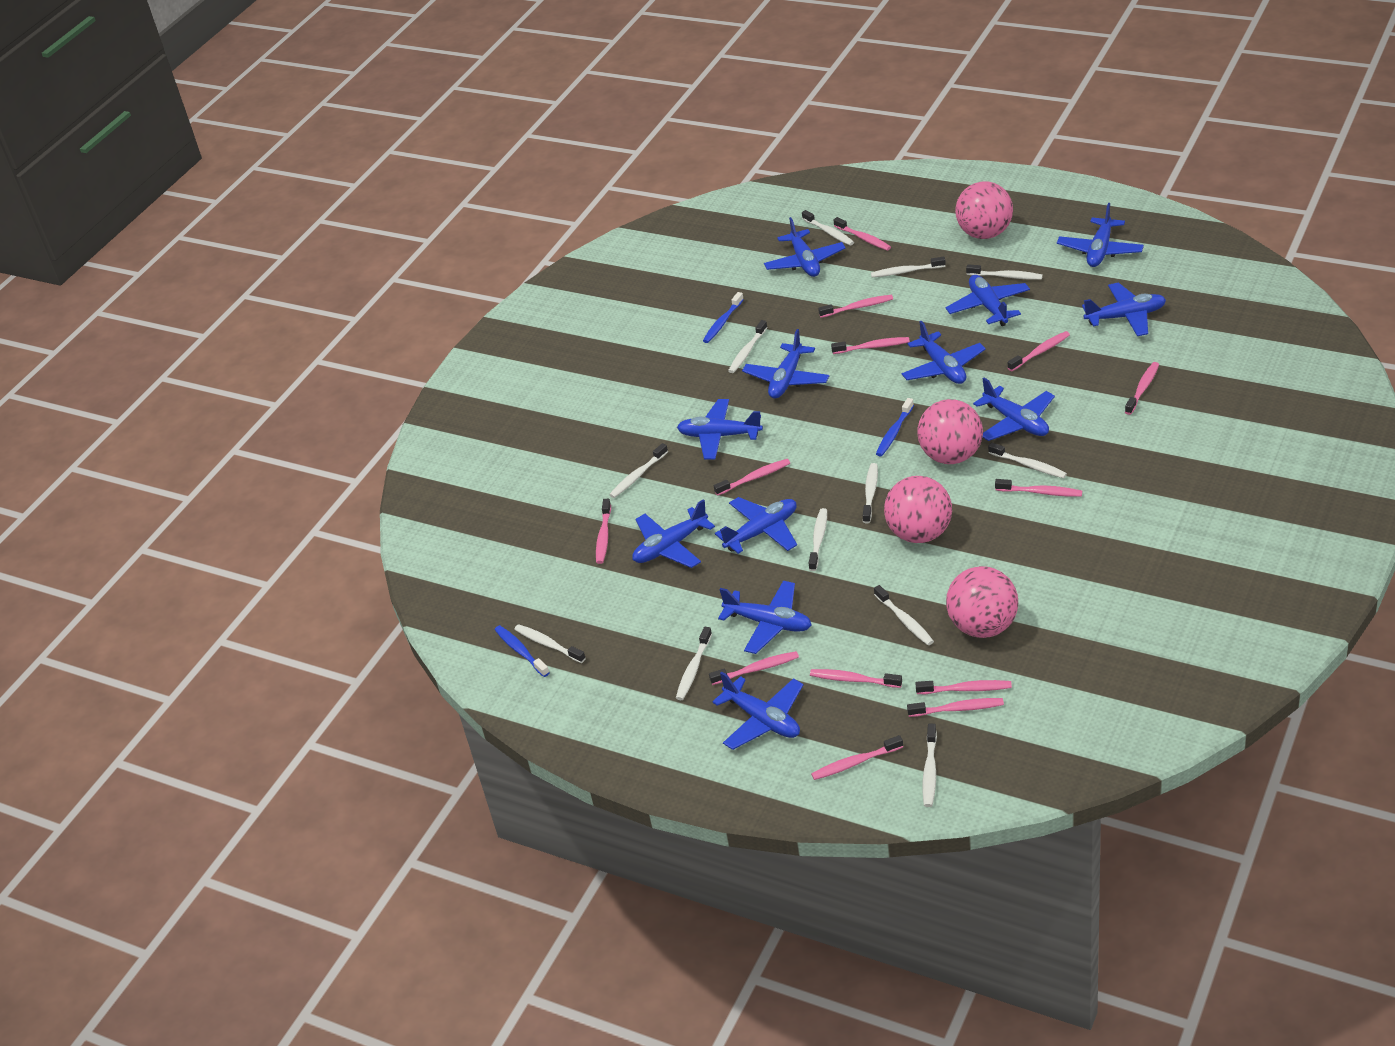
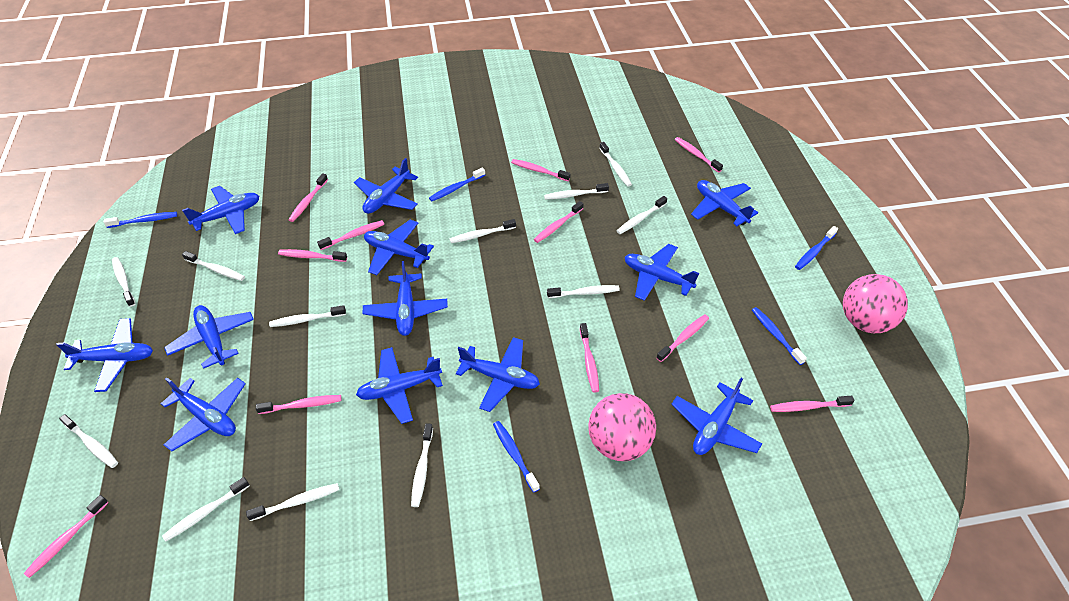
blue toothbrush: [495,625,550,677] [703,292,744,343] [876,398,914,457] = 3 -> [104,212,177,228] [429,167,485,201] [493,421,540,492] [752,307,807,365] [795,226,838,270] = 5
pink ball: [884,476,952,543] [917,399,983,464] [946,566,1018,638] [955,181,1013,239] = 4 -> [588,393,656,461] [843,274,908,333] = 2
pink toothbrush: [596,499,611,564] [709,651,799,685] [714,459,790,496] [810,669,902,688] [811,735,903,780] [818,295,893,318] [831,337,910,354] [834,217,891,251] [907,698,1004,717] [915,680,1012,694] [995,479,1082,497] [1008,331,1070,371] [1125,362,1159,415] = 13 -> [23,495,109,578] [256,395,341,414] [278,249,347,262] [288,173,328,222] [317,220,384,250] [511,159,571,181] [534,201,584,243] [580,323,599,393] [656,314,709,362] [675,137,723,173] [770,396,854,412] = 11

